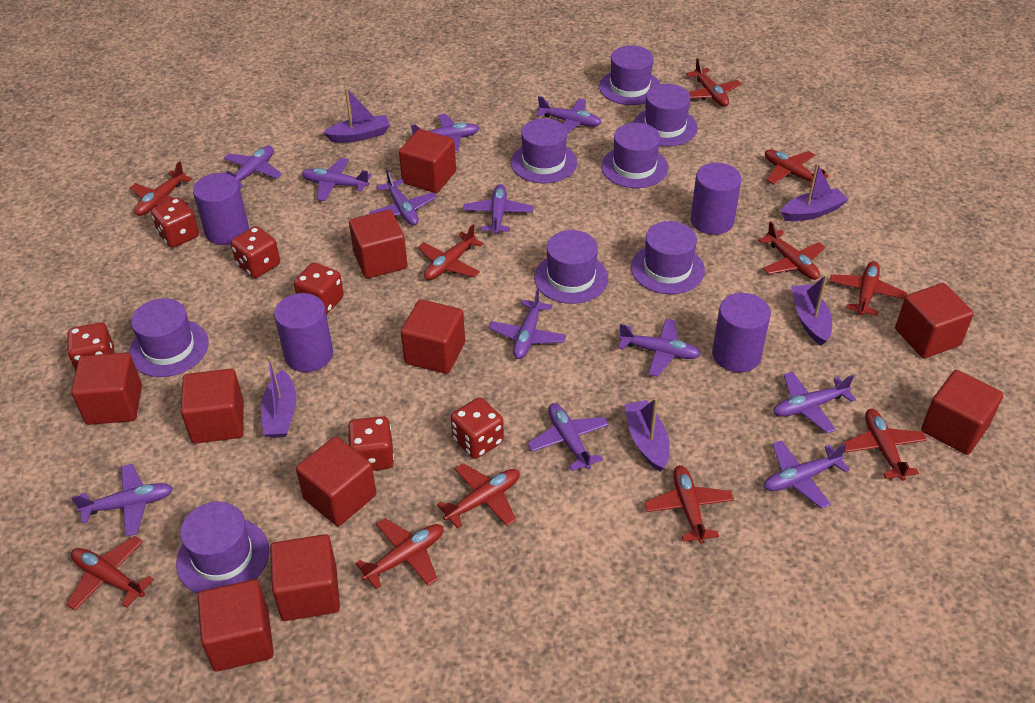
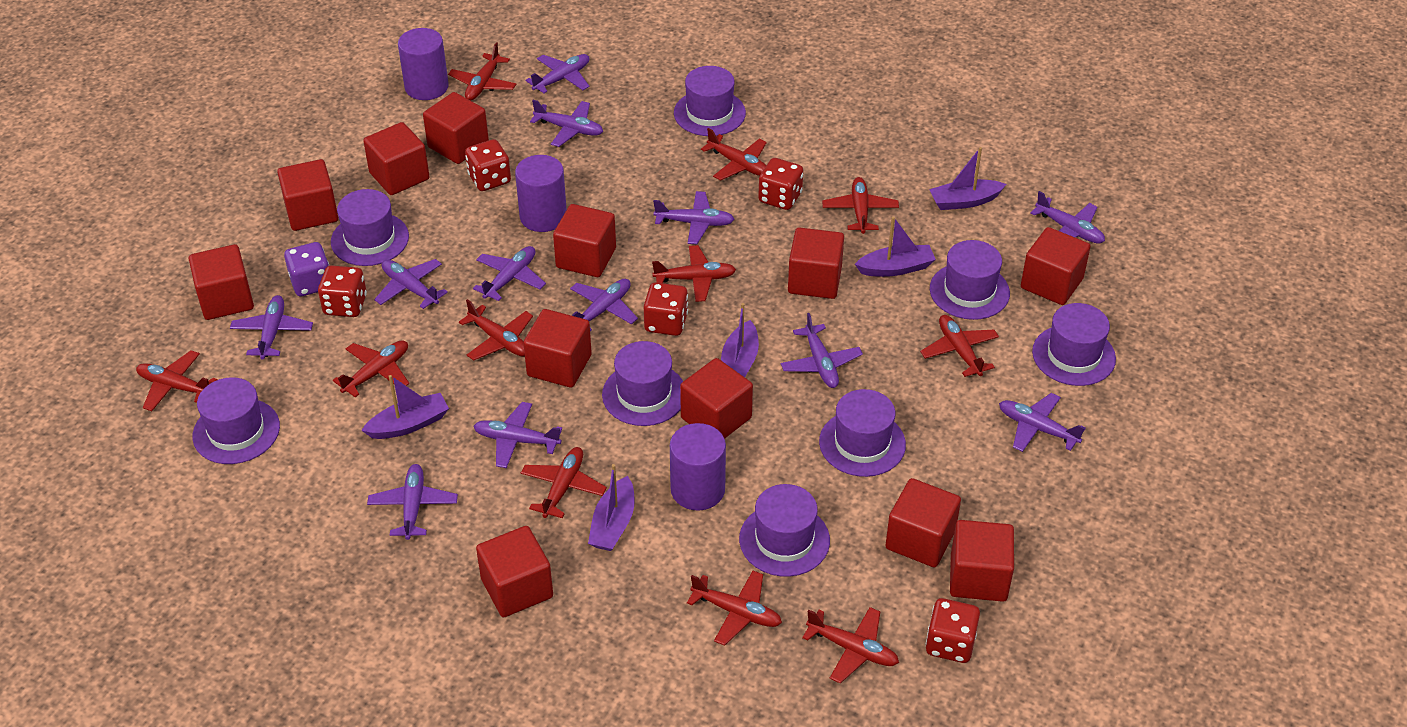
purple cylinder: [193,173,249,245] [274,293,333,372] [691,163,741,235] [712,293,771,372] = 4 -> [398,28,449,100] [515,155,567,232] [670,423,726,511] = 3
purple dice: none = 0 -> [284,242,329,297] = 1
red cube: [71,352,142,425] [181,369,244,444] [198,579,274,672] [270,534,340,621] [296,436,377,526] [349,210,408,279] [399,129,456,193] [401,299,465,374] [895,283,974,359] [921,370,1003,455] = 10 -> [189,244,254,320] [277,159,338,231] [363,122,430,195] [423,92,489,164] [476,526,553,617] [523,309,592,388] [553,204,616,277] [680,358,753,439] [788,227,844,299] [885,478,961,568] [950,520,1014,602] [1021,227,1091,305] = 12
red dice: [67,323,114,371] [151,197,199,248] [231,226,280,278] [294,263,344,314] [348,416,394,471] [451,397,504,459] = 6 -> [318,265,367,317] [465,139,511,191] [644,282,688,336] [758,158,803,210] [926,598,980,663] = 5

